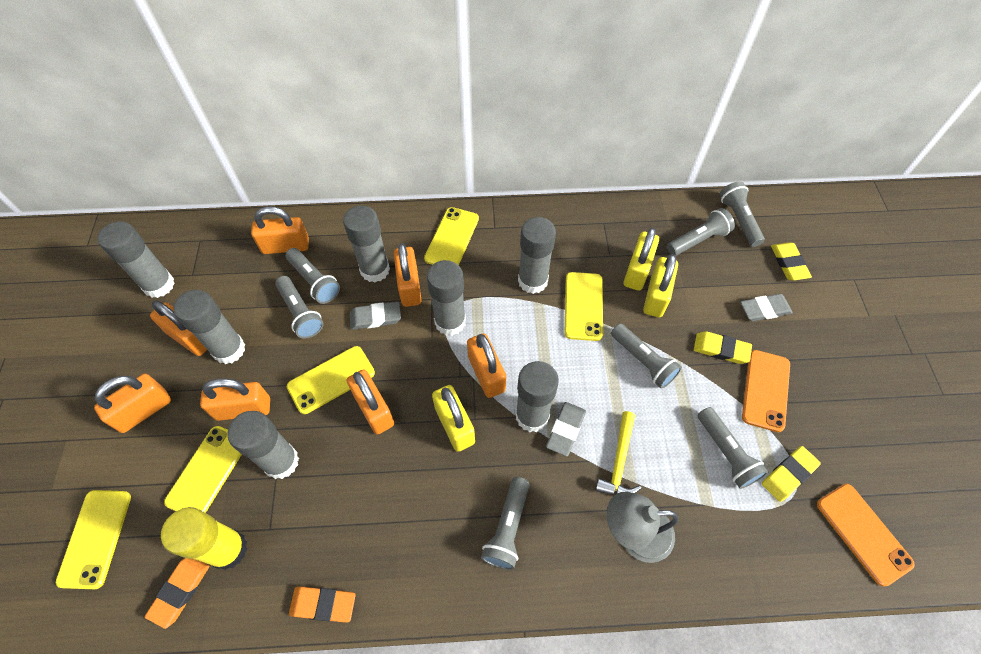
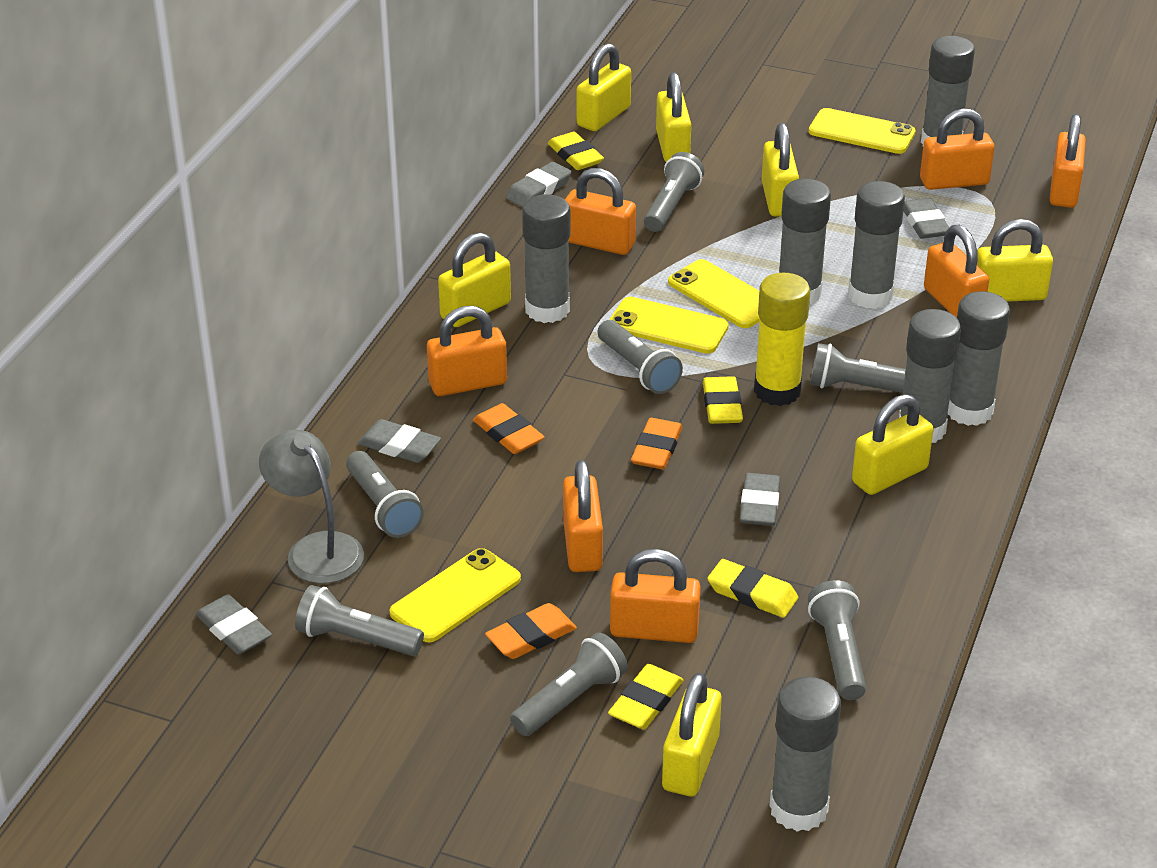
grey eraser: [350,302,401,330] [546,402,586,456] [740,294,793,321] = 3 -> [195,594,272,655] [358,419,441,463] [506,162,572,207] [740,473,780,526] [903,198,949,239] = 5
orange eraser: [145,558,209,629] [289,587,356,623] = 2 -> [473,403,545,454] [485,603,577,659] [631,418,683,469] = 3
orange phone: [742,350,790,432] [817,484,915,587] = 2 -> none = 0
yellow eraser: [694,331,752,364] [762,446,821,502] [771,243,812,280] = 3 -> [548,132,604,170] [608,664,683,729] [703,376,743,424] [707,559,798,618] = 4
yellow hammer: [595,411,641,495] = 1 -> none = 0
yellow padlock: [432,385,475,452] [624,228,659,291] [643,254,678,318] = 3 -> [438,232,511,327] [577,43,631,131] [656,72,691,162] [662,673,722,796] [762,123,799,217] [852,394,934,495] [977,219,1053,302] = 7
yellow phone: [56,490,131,589] [164,426,242,513] [287,346,375,414] [424,207,479,266] [564,272,603,341] = 5 -> [390,548,521,643] [609,297,729,354] [668,259,760,328] [809,108,916,154] = 4

